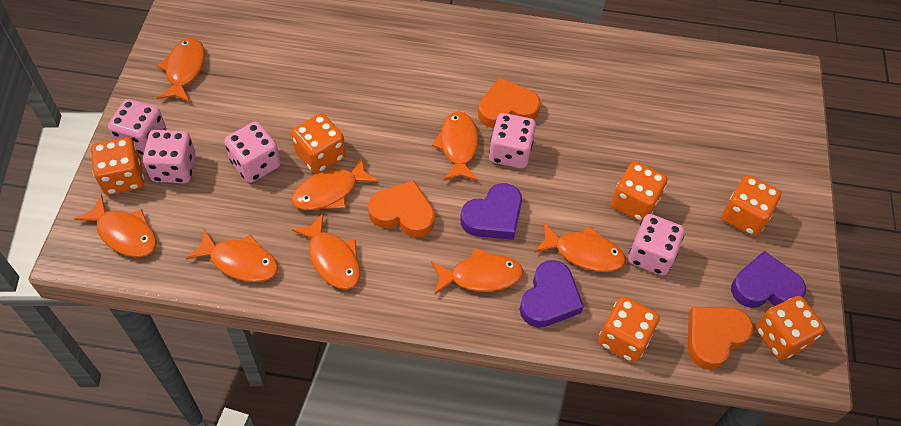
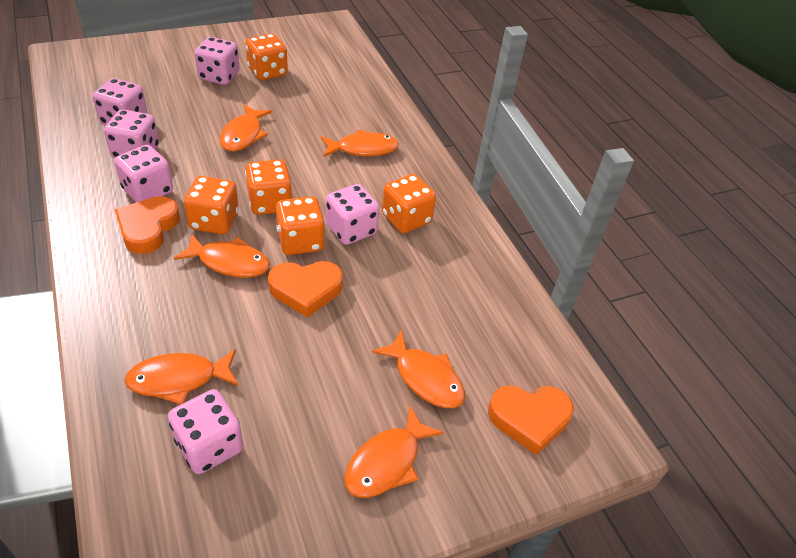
orange dice: [91,137,144,195] [291,113,346,174] [598,296,660,363] [611,161,667,222] [722,175,781,236] [756,296,825,360] = 6 -> [184,176,239,234] [245,159,292,215] [246,34,288,80] [276,196,325,255] [382,174,436,233] = 5
orange fish: [74,194,157,257] [157,38,205,102] [186,229,278,282] [291,214,360,290] [292,157,379,210] [431,248,523,295] [432,111,479,181] [534,222,626,272] = 8 -> [124,349,239,404] [173,233,270,278] [219,105,272,151] [321,129,399,157] [344,406,444,498] [372,330,465,408] = 6
pink dice: [108,99,167,156] [143,130,196,183] [224,122,281,183] [489,113,536,169] [628,214,685,276] = 5 -> [93,78,147,125] [104,109,159,158] [114,145,173,202] [168,389,243,474] [194,37,240,85] [326,184,379,245] = 6
purple heart: [460,183,522,240] [520,260,584,328] [731,251,806,308] = 3 -> none = 0

